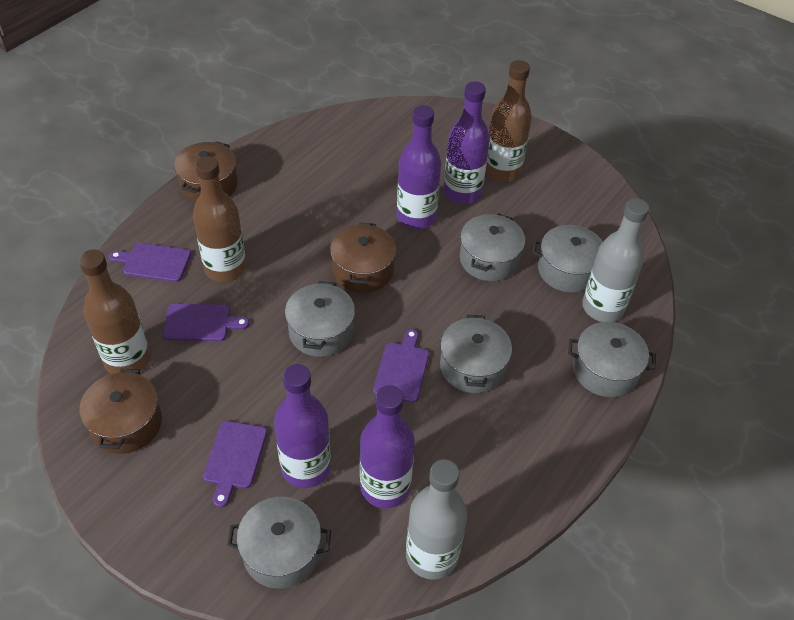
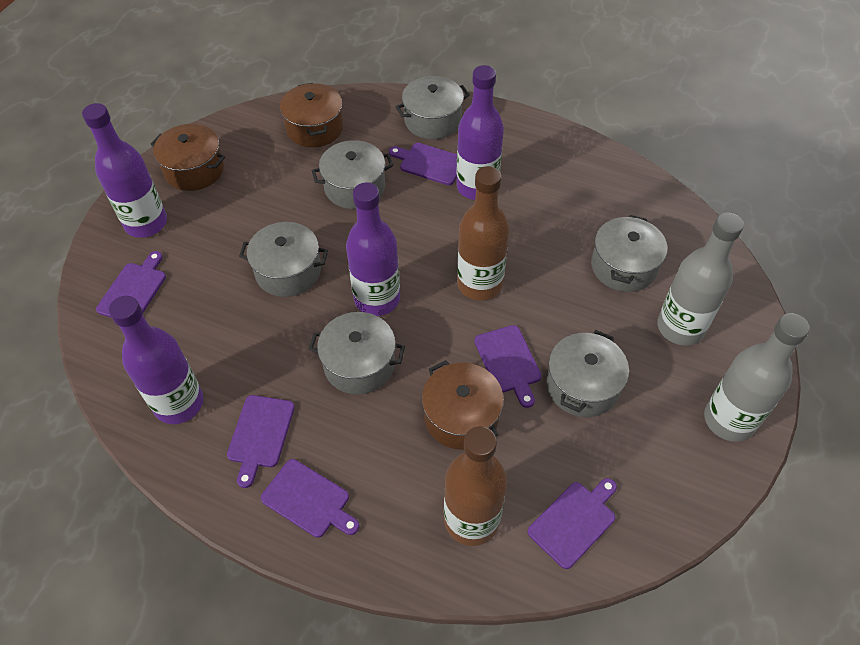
brown bottle: [79,250,150,374] [193,156,246,282] [486,60,532,182] = 3 -> [444,426,507,546] [457,166,509,301] = 2
purple cutting board: [109,243,191,282] [163,304,249,341] [203,421,267,507] [373,329,429,403] = 4 -> [96,251,166,317] [227,395,295,488] [261,459,359,538] [389,143,457,185] [474,325,542,408] [528,478,617,569] = 6

